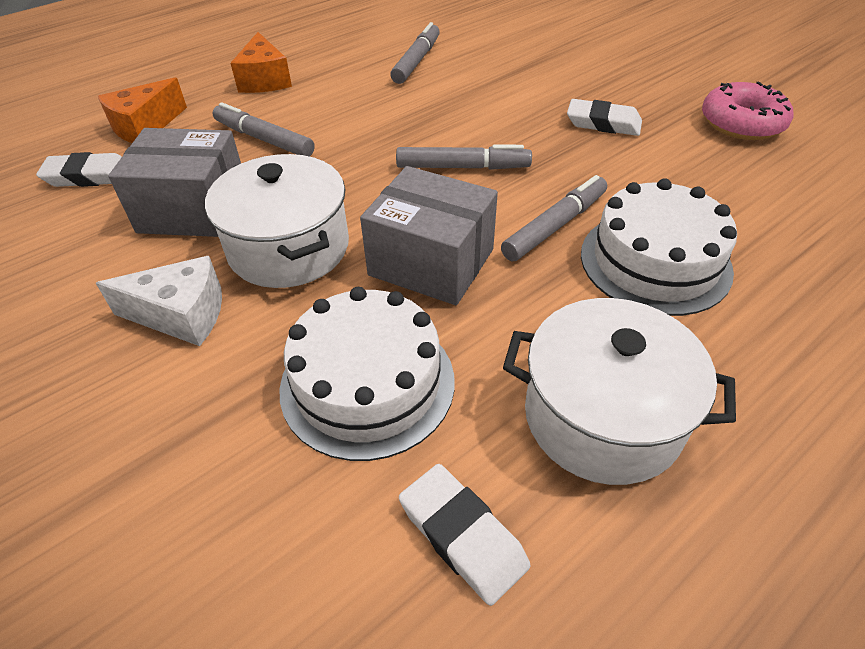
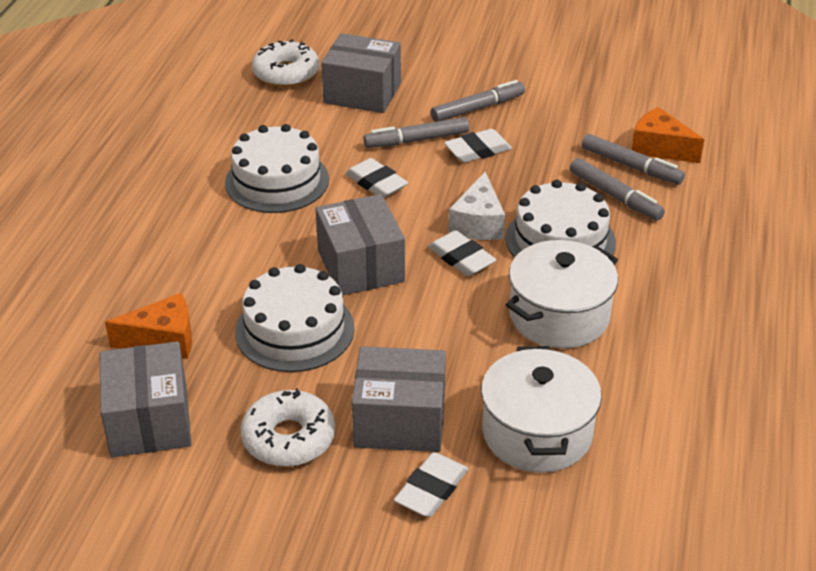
grey box: [108,128,241,237] [360,166,498,305] = 2 -> [99,341,192,457] [316,194,405,295] [321,33,401,113] [352,346,446,452] = 4
pink donut: [702,81,793,140] = 1 -> none = 0
white cake: [280,287,455,461] [581,178,737,316] = 2 -> [225,124,329,213] [235,264,354,372] [506,180,616,258] = 3
white donut: none = 0 -> [241,388,335,467] [252,39,320,87] = 2
white eraser: [36,152,122,187] [399,464,531,606] [567,99,642,136] = 3 -> [345,158,408,198] [394,452,468,517] [428,230,496,276] [444,129,512,163] = 4

